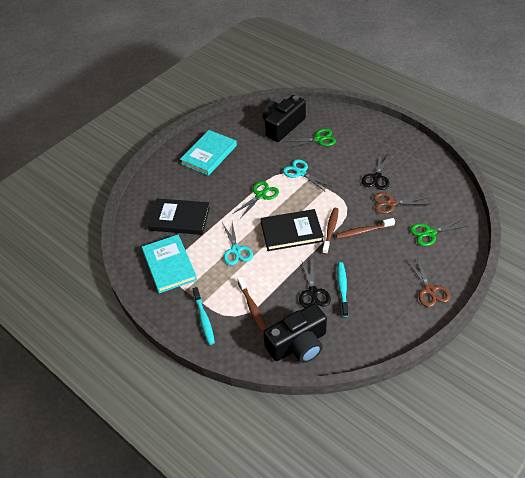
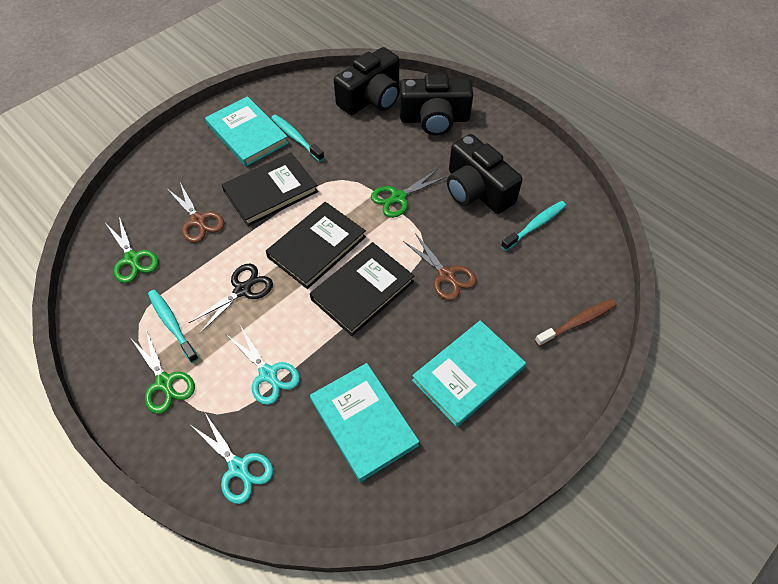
black book: [148,199,210,235] [260,209,324,251] = 2 -> [221,153,318,226] [266,202,366,289] [310,242,414,336] = 3
black camera: [263,95,306,142] [264,304,327,363] = 2 -> [334,47,400,115] [400,74,473,136] [447,134,523,214] = 3
black scissors: [299,261,331,308] [362,153,390,190] = 2 -> [189,264,273,334] = 1
brown toothbrush: [237,277,266,332] [322,208,338,254] [336,218,395,239] = 3 -> [535,299,617,347] = 1
turquoise book: [142,235,197,293] [180,130,237,176] = 2 -> [205,96,289,167] [310,363,419,482] [412,320,526,427] = 3
turquoise toothbrush: [193,287,215,345] [337,262,349,317] = 2 -> [148,290,199,363] [271,115,324,162] [501,201,566,251] = 3

